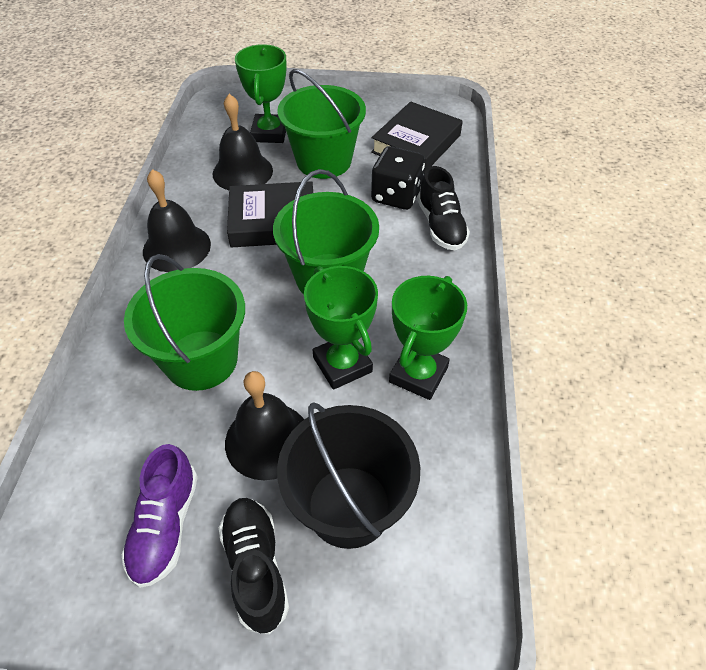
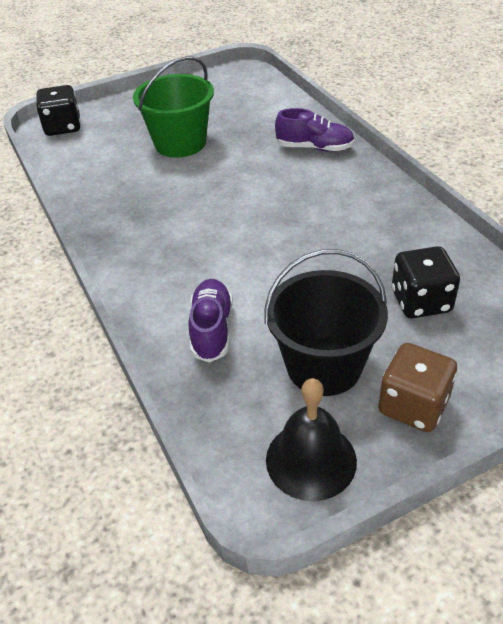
black bell: [143,169,211,272] [213,94,273,190] [225,371,304,480] = 3 -> [266,378,357,501] = 1
black book: [227,181,313,247] [371,101,463,174] = 2 -> none = 0
black dice: [371,146,425,210] = 1 -> [36,85,81,136] [392,246,460,318] = 2
black shoe: [219,498,289,635] [417,166,470,250] = 2 -> none = 0
brown dice: none = 0 -> [378,343,457,432] = 1
green bucket: [124,254,245,391] [273,169,379,294] [277,69,366,179] = 3 -> [133,56,214,158] = 1
green trophy: [235,44,287,143] [304,266,378,390] [389,276,467,400] = 3 -> none = 0
purple shoe: [122,444,198,588] = 1 -> [188,279,233,363] [275,108,355,152] = 2

